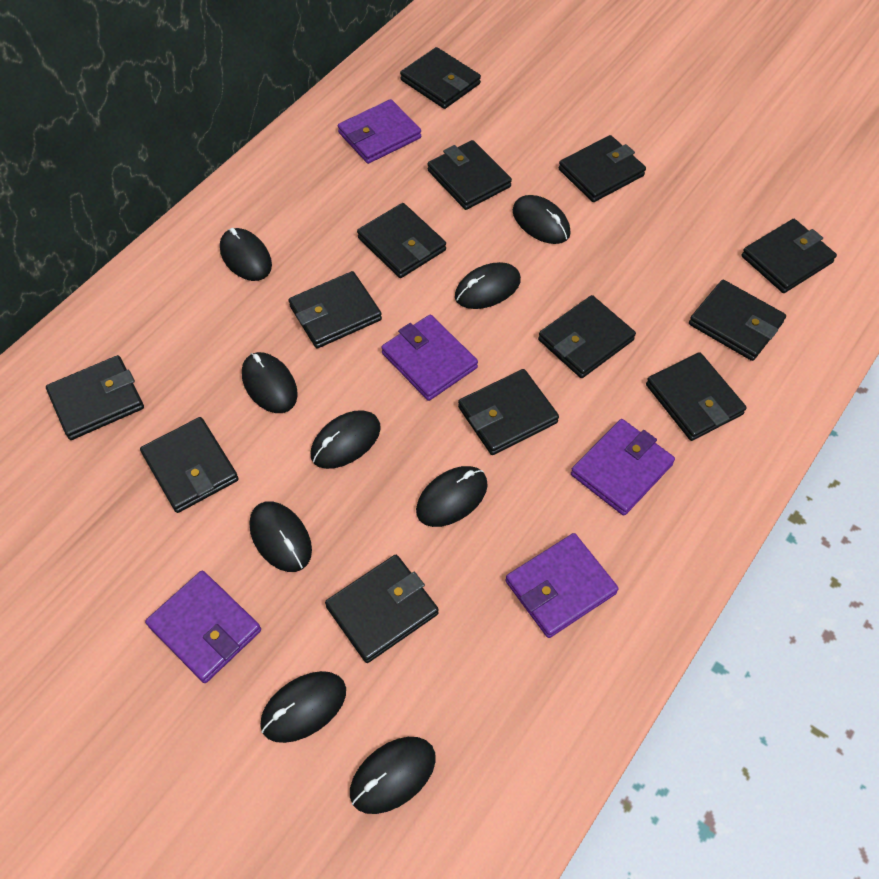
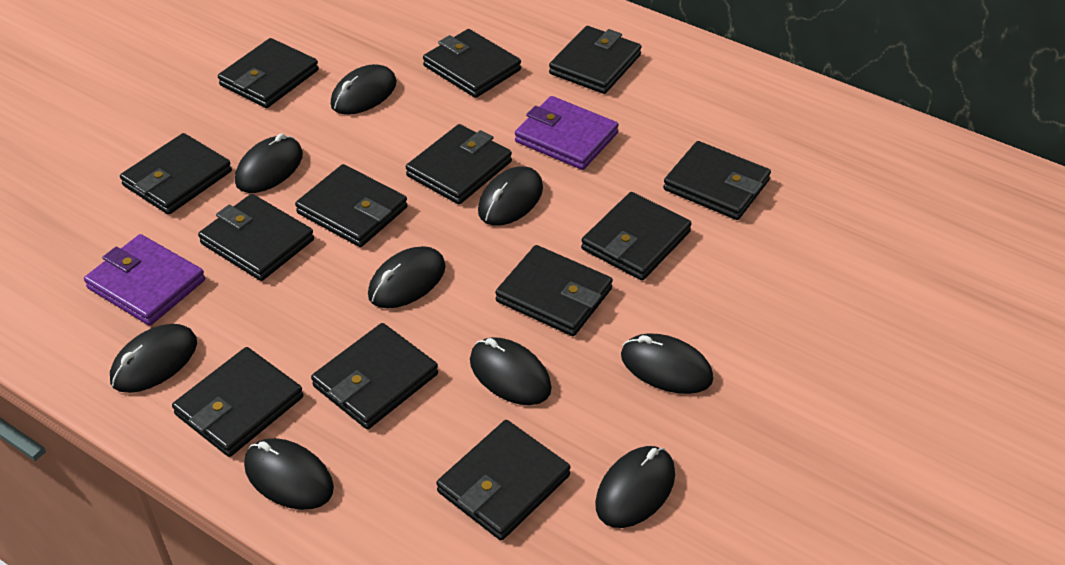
purple wallet: [145,571,261,683] [338,99,421,164] [381,315,478,401] [505,533,619,638] [571,419,675,516] = 5 -> [84,234,205,326] [515,96,619,170] = 2

